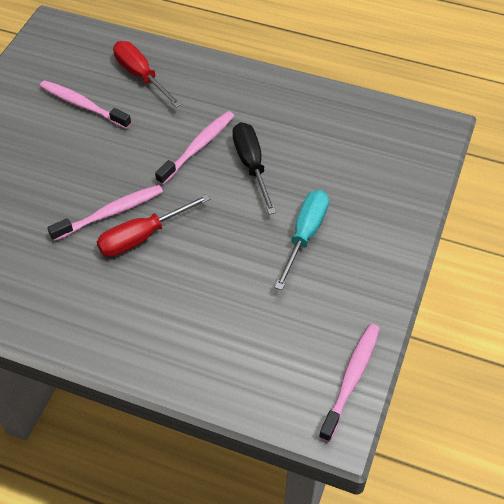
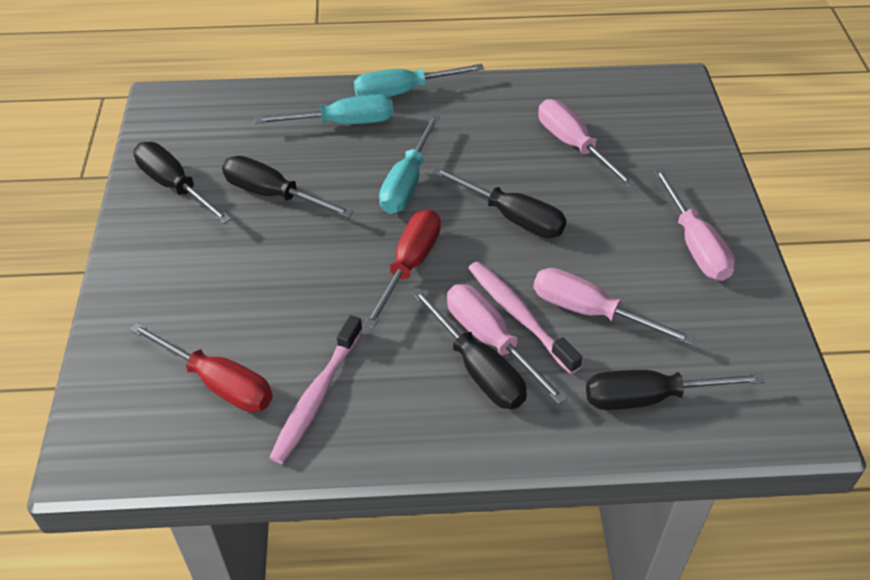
black screwdriver: [232,122,276,215] = 1 -> [133,142,232,224] [222,156,354,218] [411,288,527,409] [432,166,566,238] [586,370,764,410] = 5
pink screwdriver: none = 0 -> [447,284,567,404] [533,268,695,345] [538,99,636,187] [653,169,735,281] = 4
pink toothbrush: [40,80,132,129] [47,185,163,241] [155,111,234,185] [319,324,380,442] = 4 -> [269,315,363,464] [468,261,582,374] = 2
turquoise screwdriver: [274,190,329,290] = 1 -> [255,94,393,124] [354,64,484,97] [379,115,440,214] = 3

